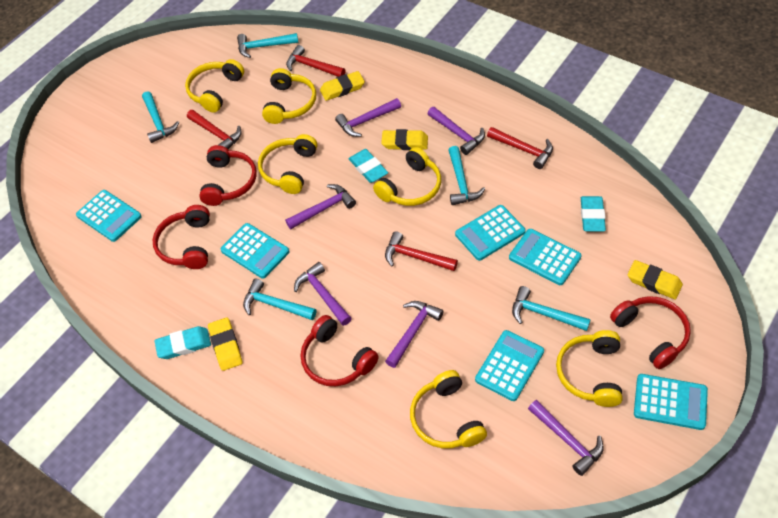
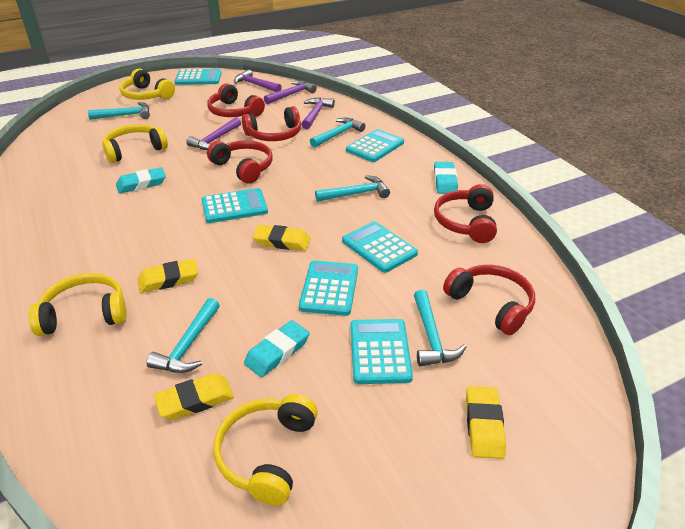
purple hammer: [285,184,356,229] [294,262,352,326] [335,98,401,137] [385,301,444,368] [428,107,485,155] [528,400,604,476] = 6 -> [186,117,241,150] [234,69,282,92] [264,80,317,104] [301,97,335,129] = 4
red hammer: [187,110,242,149] [286,45,345,77] [385,231,458,271] [487,127,553,169] = 4 -> none = 0
red headphones: [153,205,210,269] [199,145,257,206] [301,315,379,386] [610,296,691,369] = 4 -> [207,83,265,117] [207,140,273,184] [242,106,301,141] [434,184,497,243] [443,265,535,335] = 5
yellow headphones: [185,59,244,112] [258,134,318,194] [262,68,316,124] [373,147,441,206] [410,370,487,448] [556,330,622,407] = 6 -> [29,273,127,336] [102,124,168,163] [119,69,175,100] [214,394,318,506] = 4

